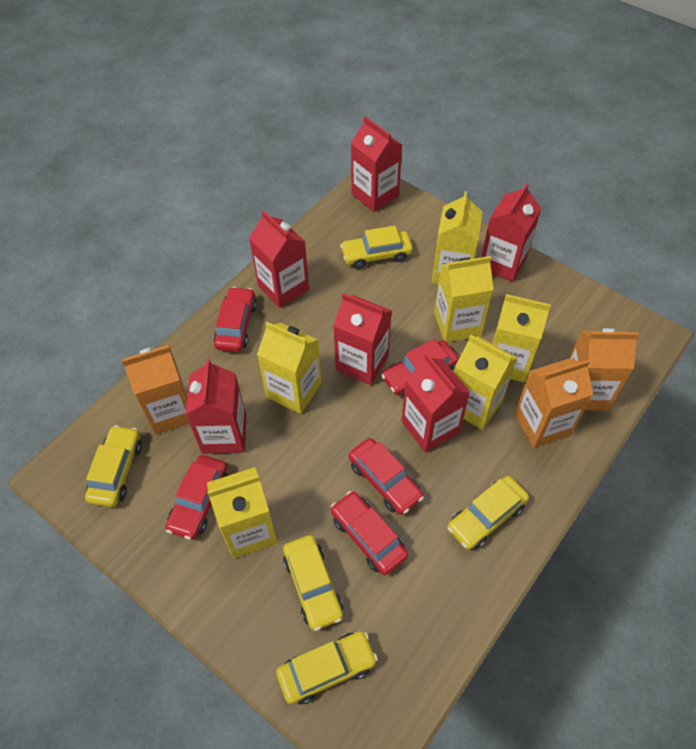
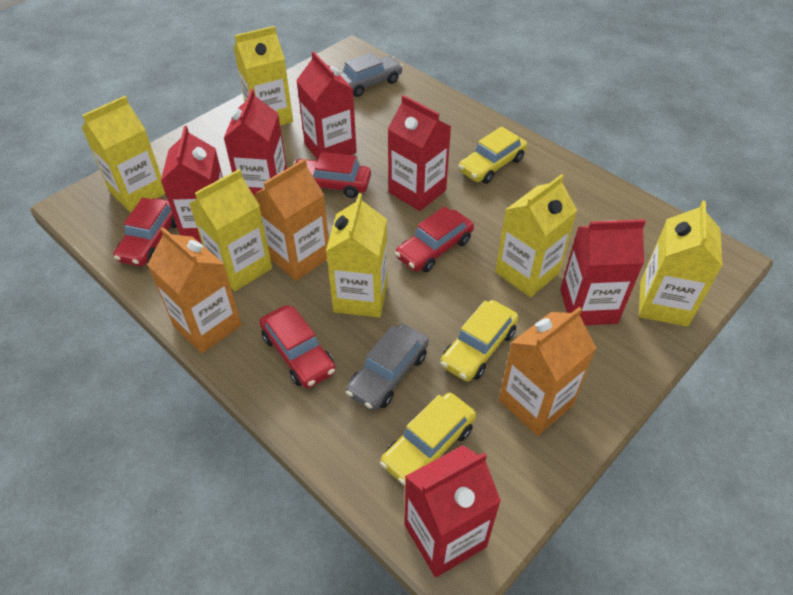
grey car: none = 0 -> [340,53,403,97] [346,324,429,411] = 2
red car: [165,455,228,540] [214,287,257,352] [331,491,408,575] [348,438,424,515] [381,339,459,396] = 5 -> [113,198,177,266] [259,305,336,388] [293,152,371,198] [395,206,474,272] = 4
yellow car: [85,425,142,507] [276,631,378,705] [283,535,343,631] [340,226,413,269] [447,476,529,550] = 5 -> [380,393,476,486] [440,300,519,382] [458,126,527,184] = 3

